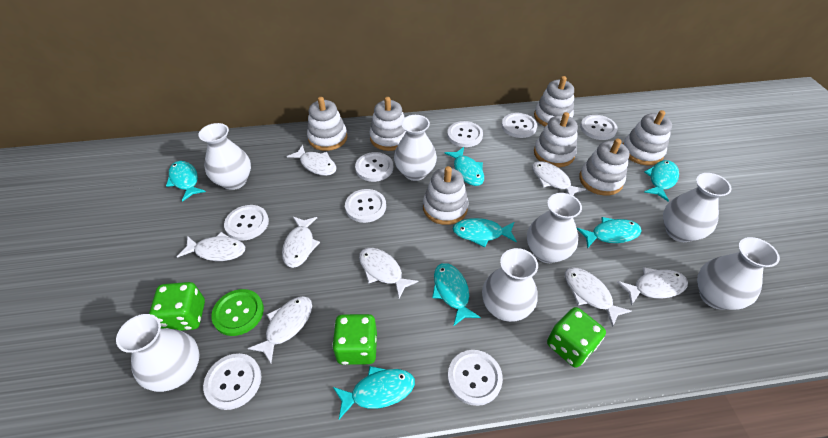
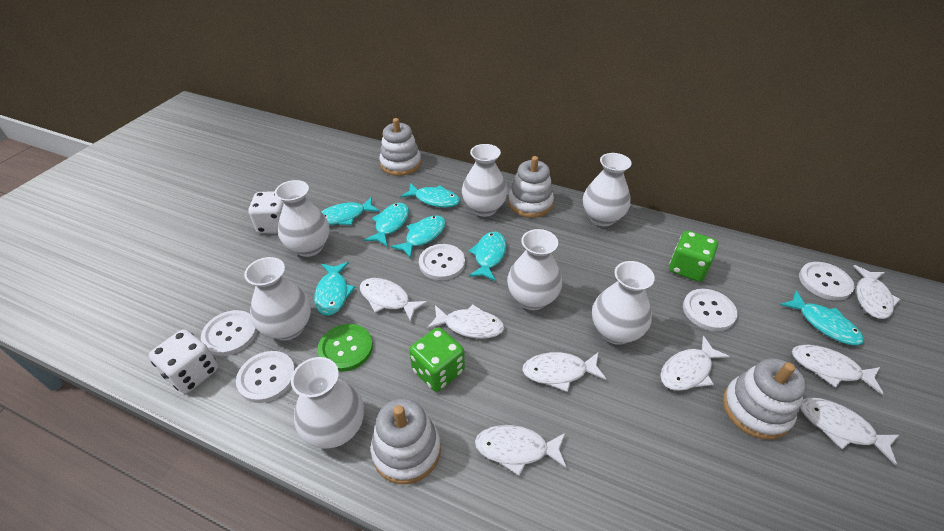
green dice: [149,282,205,331] [332,314,377,365] [547,307,606,368] = 3 -> [409,327,465,392] [669,230,718,282] = 2
white button: [203,353,261,410] [224,205,269,240] [345,189,386,223] [355,152,393,182] [447,121,483,147] [448,350,503,406] [502,113,537,138] [580,115,618,140] = 8 -> [201,310,258,356] [236,351,295,403] [419,244,465,280] [683,289,737,331] [799,262,855,300] = 5
white dice: none = 0 -> [149,329,218,393] [249,191,284,233] = 2
white stacking toy: [307,97,347,151] [370,97,406,151] [423,166,469,225] [534,76,574,126] [534,112,578,167] [579,139,630,196] [623,110,672,165] = 7 -> [371,398,441,484] [379,118,421,176] [508,156,554,218] [723,358,807,440] = 4

